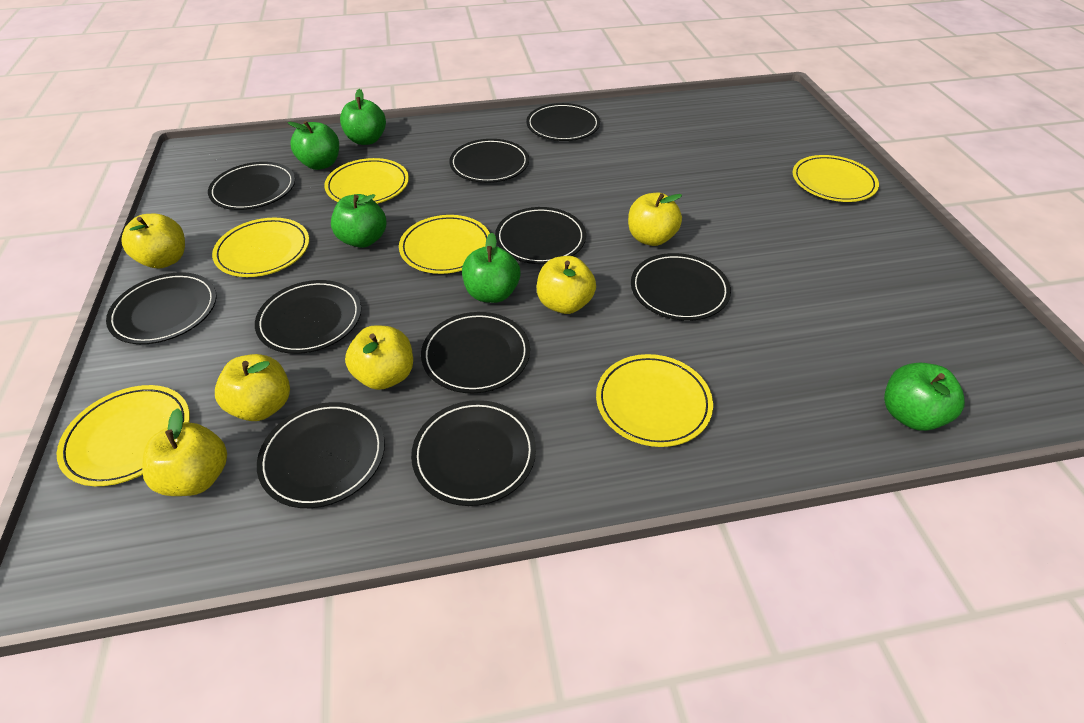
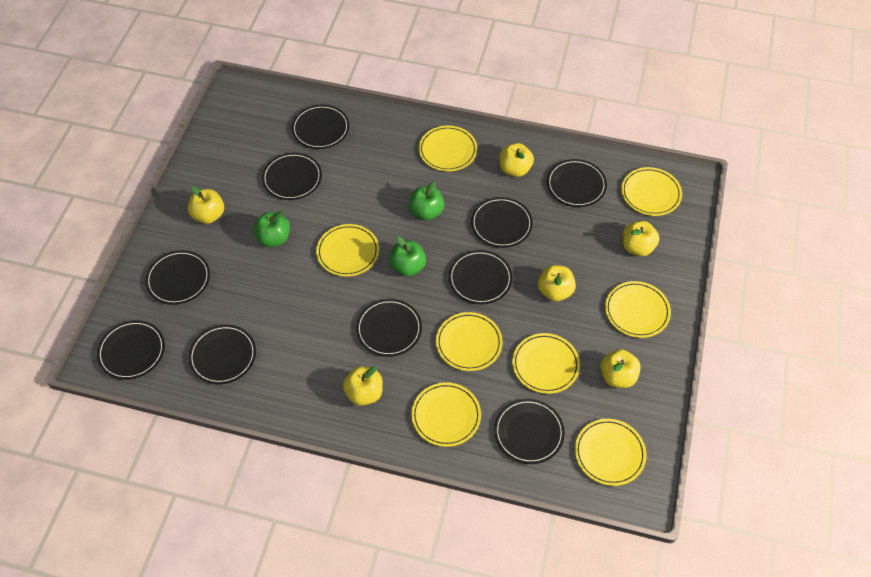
green apple: [288,121,339,170] [331,194,386,248] [340,89,386,145] [462,233,520,303] [884,363,965,431] = 5 -> [253,211,290,247] [389,236,426,277] [408,181,444,221] = 3
yellow plate: [57,385,190,486] [212,218,309,277] [324,158,409,204] [399,215,490,274] [596,354,713,447] [793,155,879,202] = 6 -> [316,224,379,277] [411,382,481,447] [419,126,477,171] [436,312,503,371] [512,333,580,394] [575,419,646,486] [605,281,671,338] [621,167,682,216] = 8

